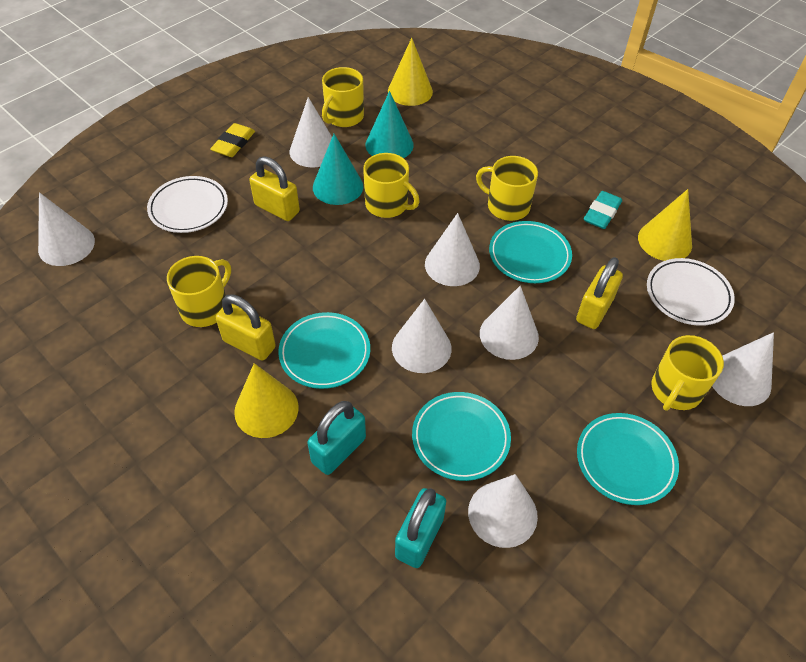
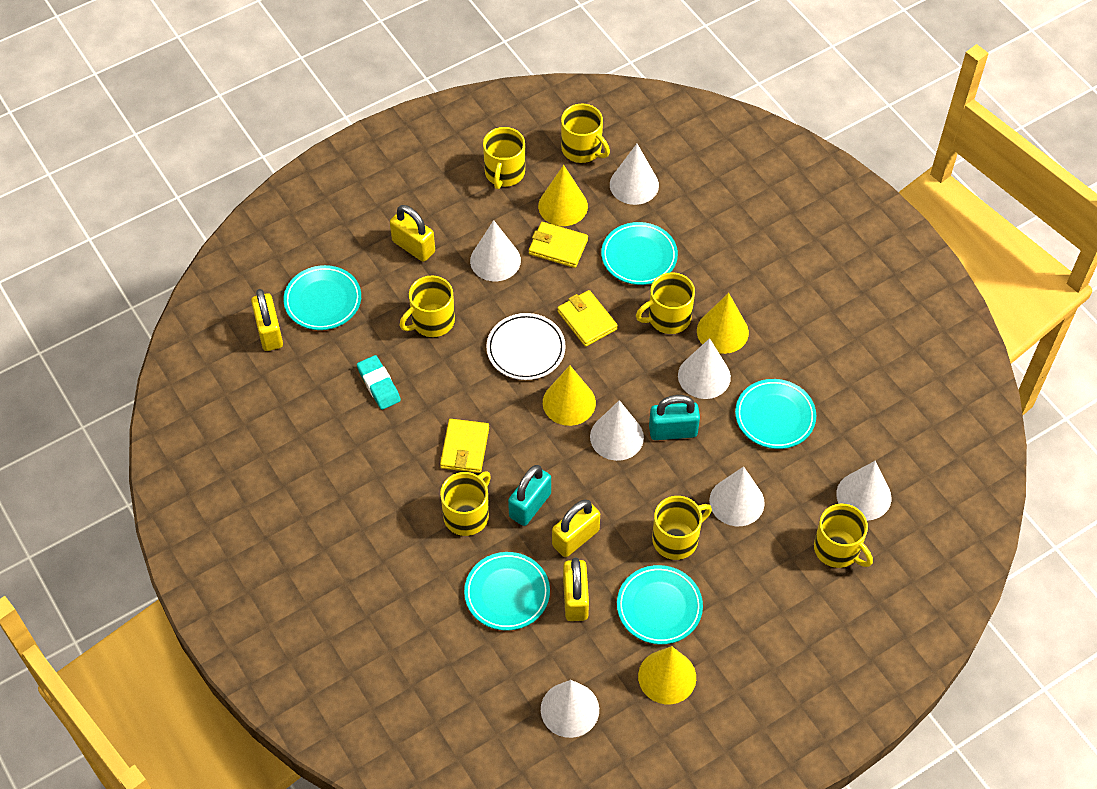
turquoise cone: [313,134,363,205] [365,91,414,158] = 2 -> none = 0
turquoise plate: [278,312,370,389] [412,392,511,481] [489,221,572,283] [577,413,679,505] = 4 -> [284,265,361,330] [464,552,550,631] [601,222,678,285] [617,565,703,644] [735,379,816,449] = 5
white plate: [147,176,228,233] [647,258,735,326] = 2 -> [486,313,566,380] = 1
yellow cone: [234,363,299,438] [388,38,433,106] [638,189,692,261] = 3 -> [538,165,588,226] [543,365,596,426] [638,646,696,704] [697,293,749,354] = 4
yellow eraser: [210,123,255,157] = 1 -> none = 0
yellow mug: [167,256,231,327] [322,67,364,127] [363,153,420,218] [476,156,538,221] [651,335,724,411] = 5 -> [400,275,455,337] [440,471,491,536] [483,127,525,189] [561,104,610,163] [636,272,695,334] [652,496,712,560] [814,504,873,568] = 7
yellow padlock: [216,294,276,361] [249,156,300,221] [576,257,623,329] = 3 -> [251,289,283,351] [390,205,435,262] [552,500,600,557] [563,557,589,621] = 4
yellow wallet: none = 0 -> [440,419,489,473] [529,222,588,268] [557,290,618,347] = 3

